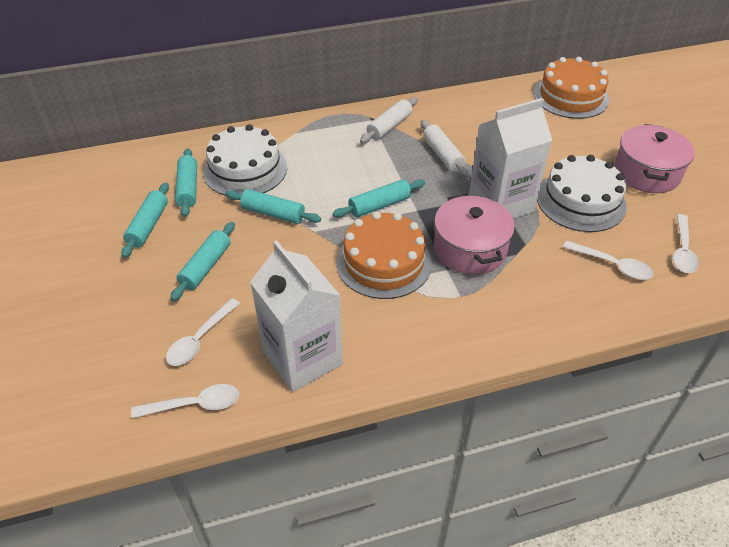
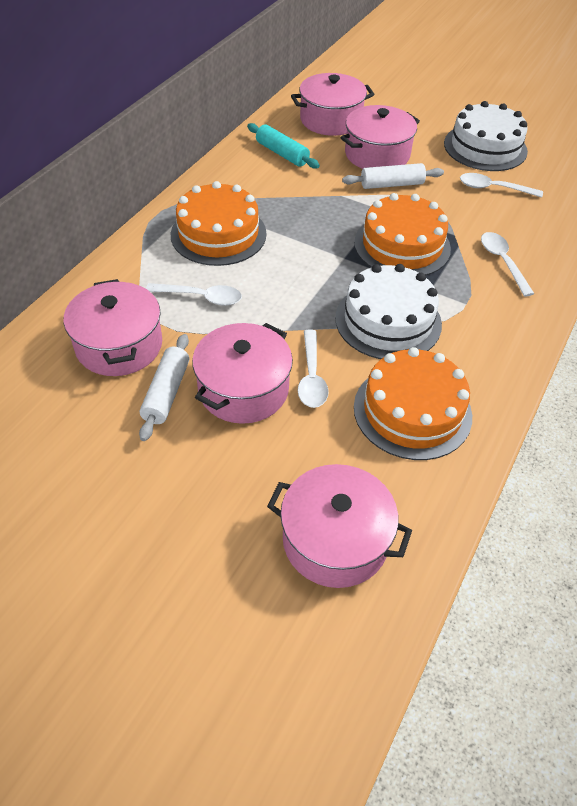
orange cake: [336,211,432,299] [533,57,609,119] = 2 -> [171,181,267,266] [354,193,451,276] [354,347,472,460] = 3
pink pot: [434,194,515,275] [614,124,695,193] = 2 -> [64,279,162,376] [192,323,293,424] [267,464,412,588] [291,73,375,136] [341,105,420,169] = 5
turquoise rolling pin: [121,183,169,258] [170,222,235,301] [175,148,197,217] [225,189,321,224] [333,179,425,218] = 5 -> [247,123,320,169] = 1
white carton: [250,240,343,392] [469,98,552,219] = 2 -> none = 0

